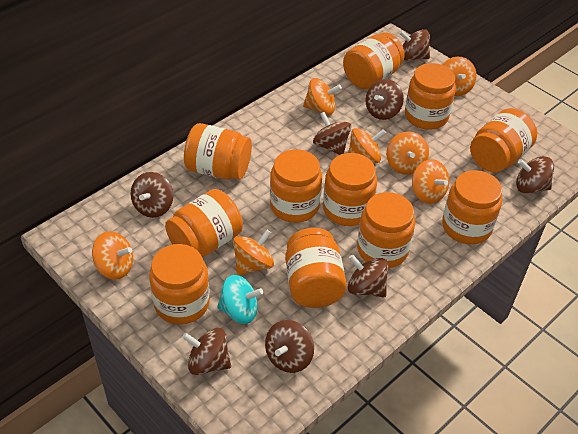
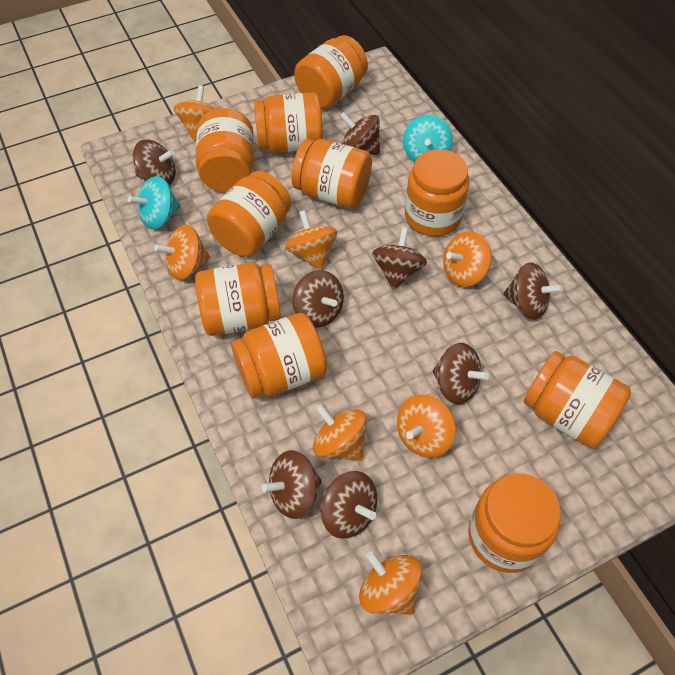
orange jar: [149,244,210,325] [165,189,243,257] [184,123,252,180] [270,149,322,223] [285,228,347,308] [323,153,377,226] [343,32,405,90] [357,192,415,268] [405,63,456,130] [442,170,502,244] [470,108,537,172] = 11 -> [195,263,281,336] [196,108,254,192] [207,171,292,257] [231,313,327,398] [254,93,323,153] [291,139,372,209] [294,35,368,109] [405,149,469,237] [468,473,561,573] [524,351,631,448] = 10
turquoise spinning top: [217,275,263,324] = 1 -> [128,176,181,229] [403,115,453,162] = 2

